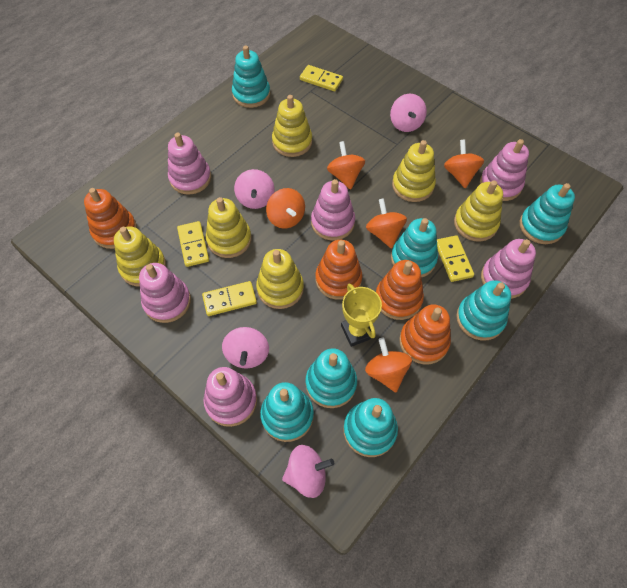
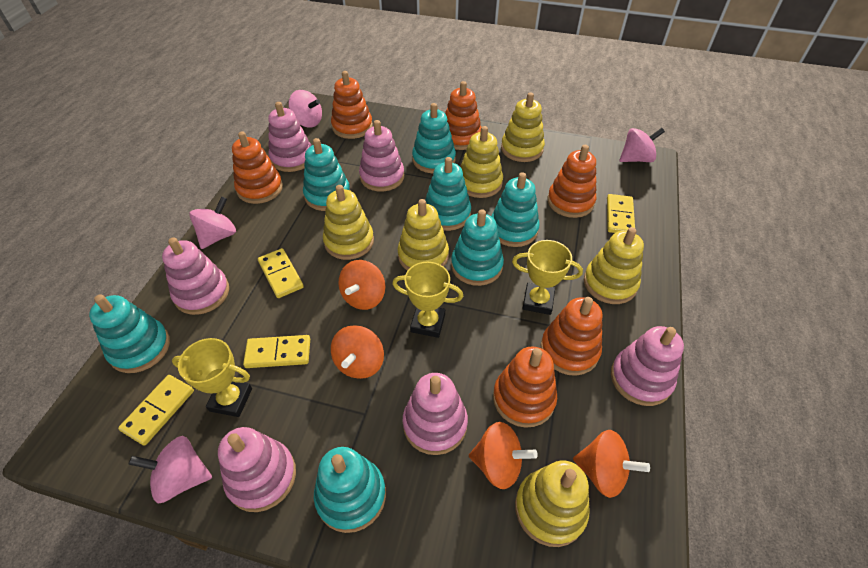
orange spinning top: [266,188,305,229] [327,141,365,190] [365,338,412,392] [366,198,407,249] [444,139,484,188] = 5 -> [331,325,384,379] [338,260,386,310] [469,422,538,489] [573,430,650,498] = 4
orange stacking toy: [84,188,137,249] [316,240,362,300] [376,260,424,320] [399,304,451,364] = 4 -> [232,131,283,204] [331,71,373,139] [445,81,482,150] [493,346,557,428] [541,297,602,376] [547,145,596,218] = 6
yellow trophy: [341,283,382,347] = 1 -> [172,338,252,417] [392,262,463,338] [512,240,583,315] = 3

